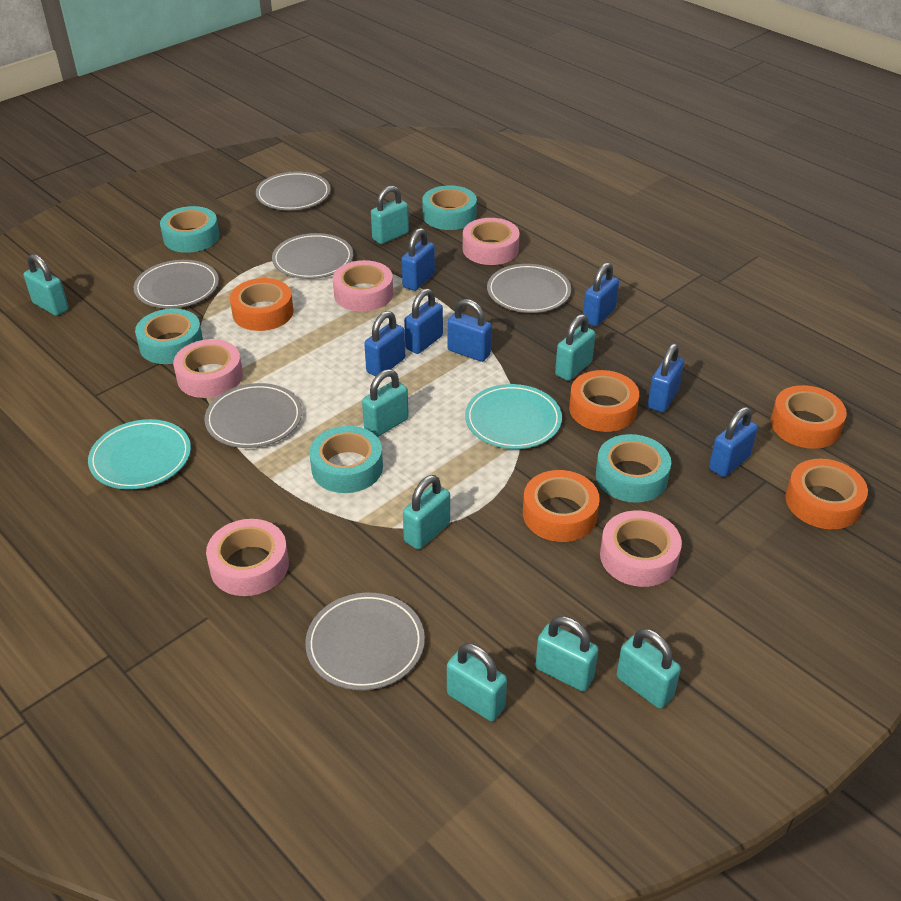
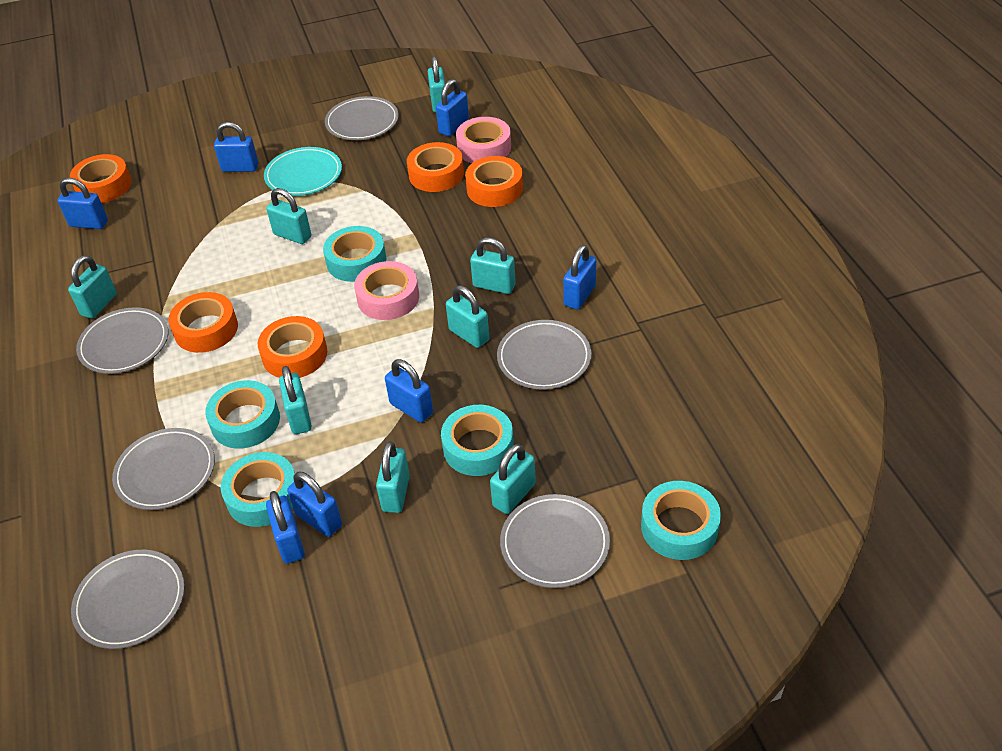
pink tape: [173,339,243,398] [206,519,289,596] [333,260,393,312] [463,218,520,265] [600,510,682,587] = 5 -> [354,261,419,320] [456,117,511,163] = 2
turquoise plate: [88,419,191,490] [465,384,562,449] = 2 -> [264,147,342,196] = 1

